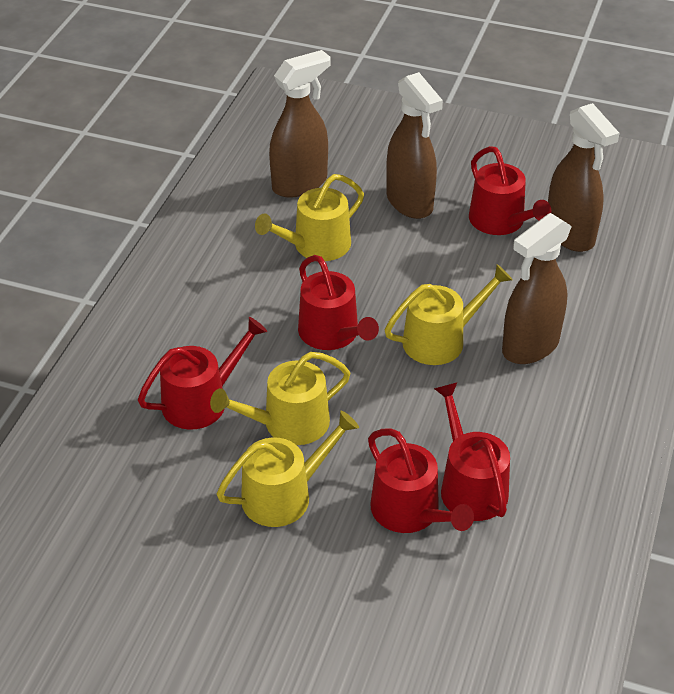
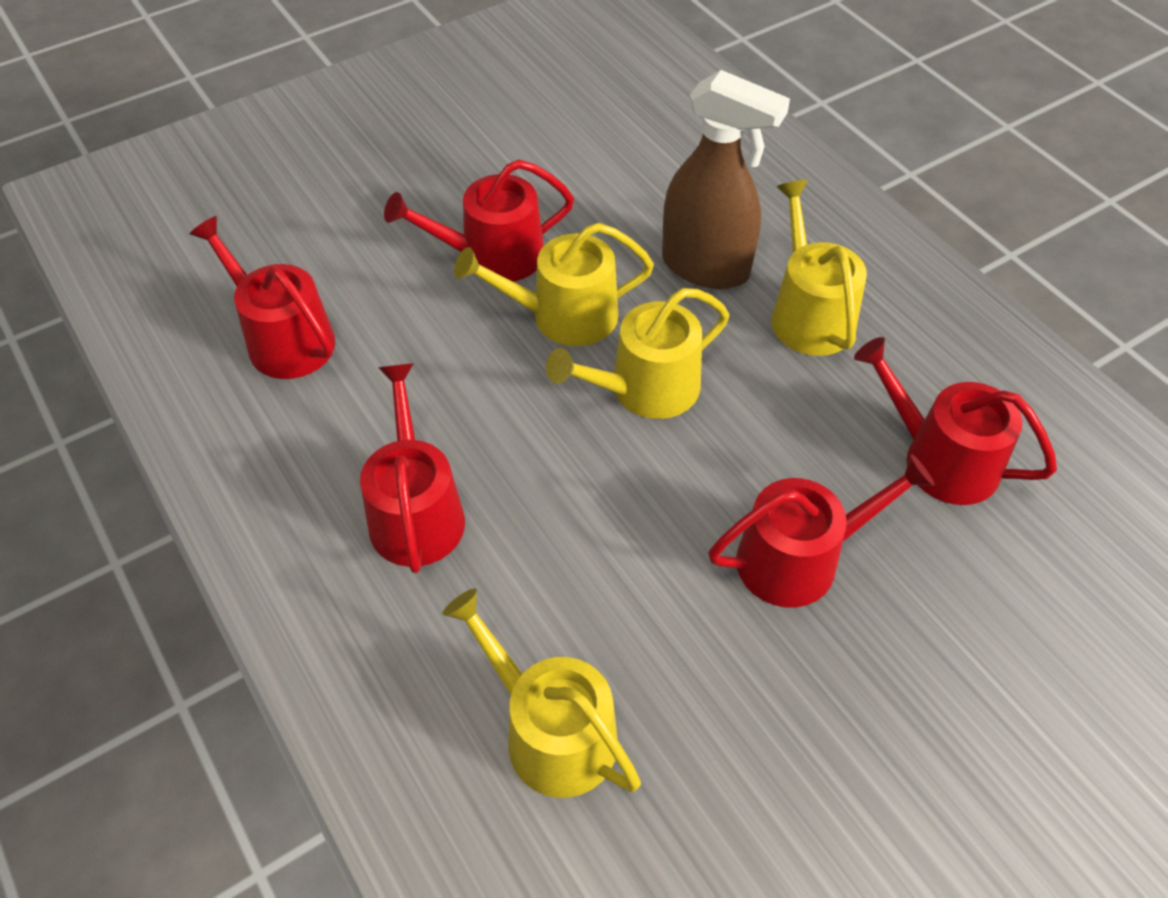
brown spray bottle: [269,50,330,198] [386,72,443,219] [502,213,572,364] [548,103,620,252] = 4 -> [662,70,790,289] = 1

